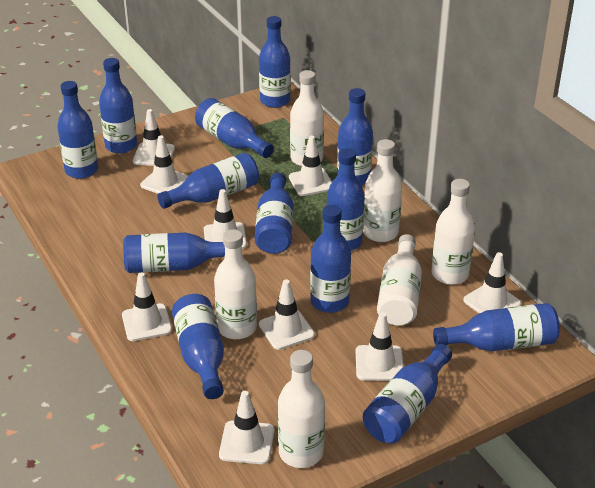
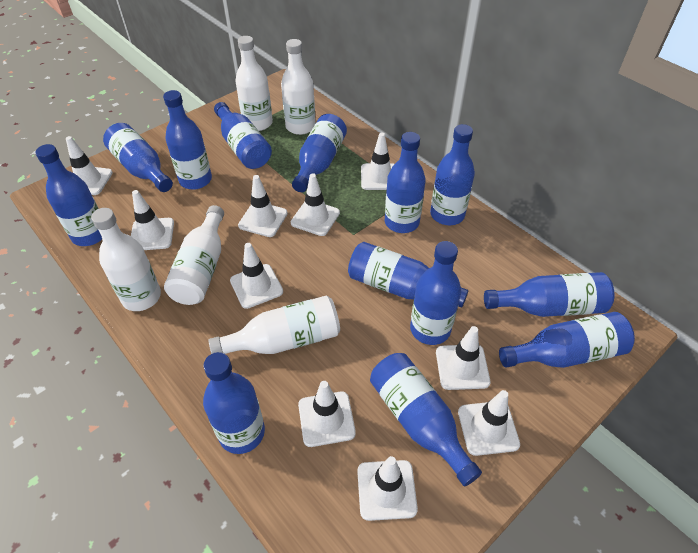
white bottle: [214,229,257,339] [278,350,325,468] [290,70,324,166] [363,139,402,242] [377,234,422,326] [431,179,475,285] = 6 -> [91,208,161,311] [164,205,224,305] [208,296,340,354] [235,36,273,131] [281,39,315,135] = 5
white traffic cone: [122,272,172,341] [133,109,175,166] [140,136,188,194] [204,189,247,249] [219,391,275,464] [259,279,315,350] [289,136,332,196] [356,312,403,381] [463,252,521,313] = 9 -> [66,136,113,195] [131,190,174,250] [230,243,283,309] [238,175,288,237] [291,173,340,236] [298,381,356,447] [357,456,418,521] [361,132,394,190] [436,326,490,390] [458,390,520,456] = 10

